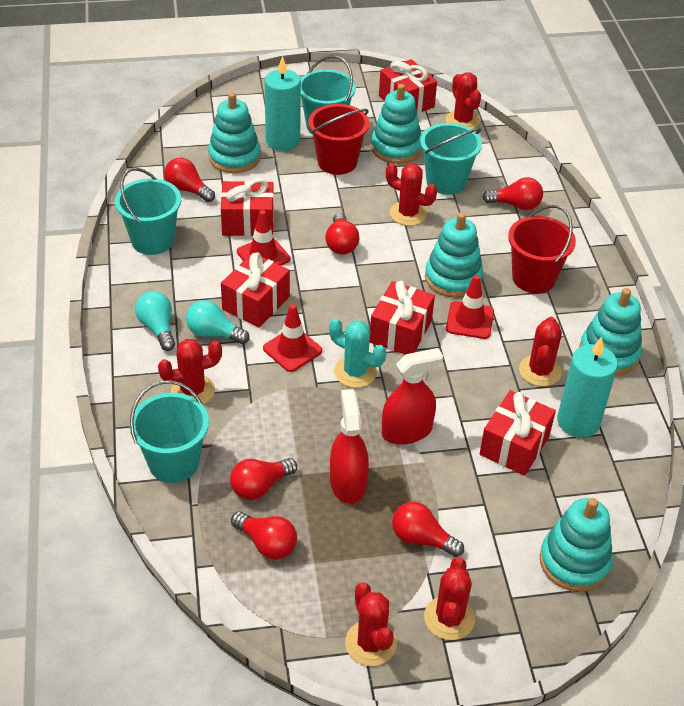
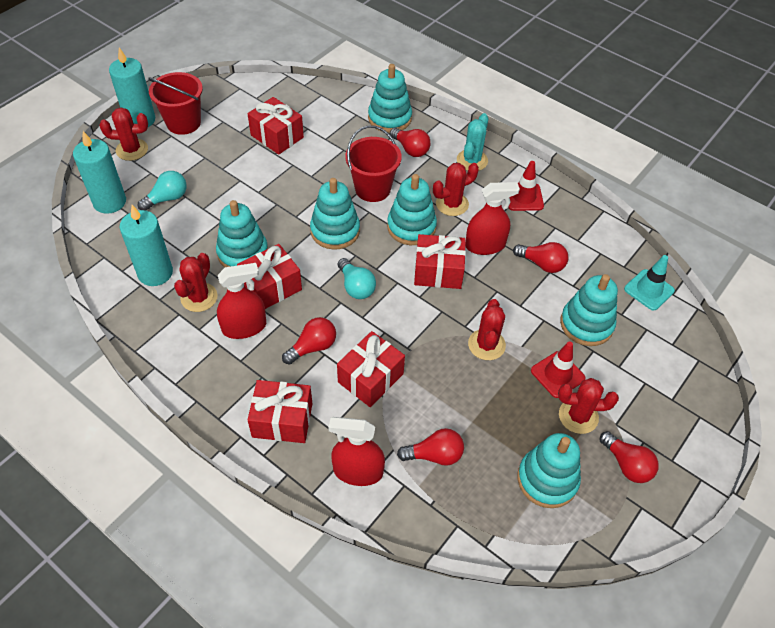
red cactus: [158,339,222,405] [345,582,397,666] [386,163,437,226] [424,557,475,640] [446,72,481,129] [519,317,562,387] = 6 -> [99,108,148,161] [174,253,218,312] [433,163,479,216] [468,299,506,360] [558,378,619,434] = 5
red light bulb: [164,158,215,202] [230,458,297,500] [231,512,297,560] [325,213,359,255] [392,502,464,557] [482,177,543,210] = 6 -> [282,317,336,365] [390,127,431,157] [397,428,464,466] [513,242,569,273] [600,431,659,483] = 5
red spray bottle: [330,389,369,504] [382,348,443,445] = 2 -> [217,263,266,339] [328,417,385,486] [465,182,520,255] = 3
red traffic cone: [237,210,290,265] [263,304,322,372] [446,275,494,339] = 3 -> [508,161,544,211] [531,341,585,398] = 2
turquoise bucket: [115,168,181,255] [129,380,209,483] [300,56,356,135] [420,123,482,195] = 4 -> none = 0
turquoise candle: [264,56,301,151] [557,337,618,438] = 2 -> [73,131,126,214] [109,48,155,127] [120,205,173,286] = 3
turquoise stacking toy: [208,92,261,173] [371,84,422,164] [425,212,483,298] [540,498,613,592] [579,288,642,376] = 5 -> [216,200,268,268] [310,178,360,250] [368,64,412,133] [387,174,437,245] [518,433,581,508] [560,274,618,346] = 6
turquoise traffic cone: none = 0 -> [624,255,675,311] = 1

